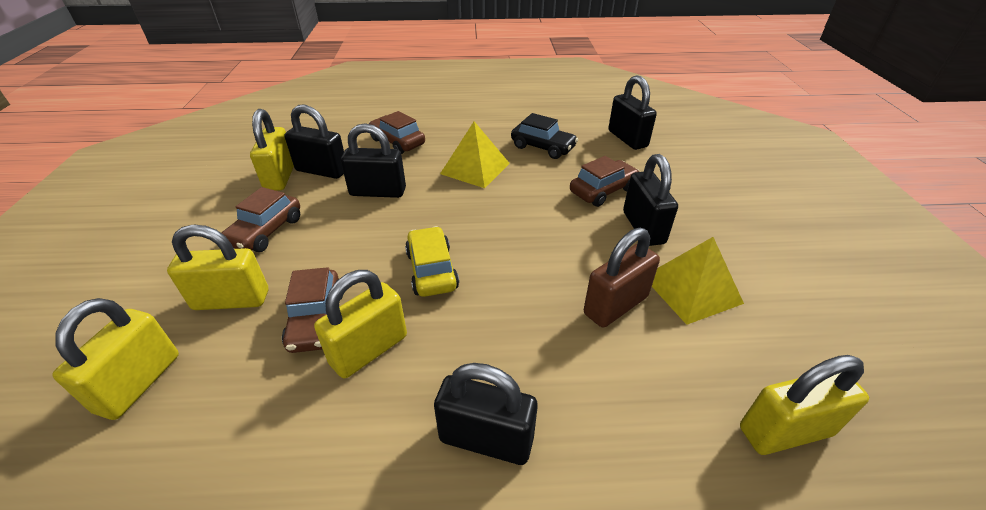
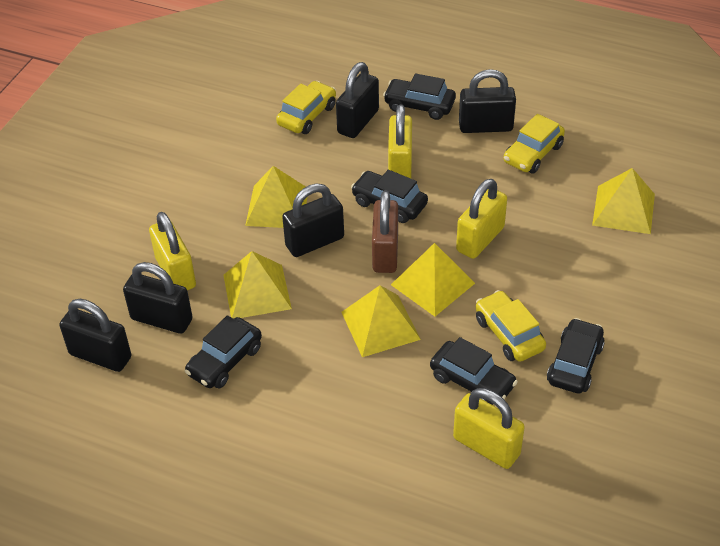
black car: [511,113,578,159] = 1 -> [185,315,262,388] [351,170,428,223] [383,73,456,120] [430,337,518,405] [547,318,605,393] = 5
brown car: [222,187,300,252] [282,267,343,353] [369,111,425,154] [570,156,640,207] = 4 -> none = 0
yellow car: [405,226,459,297] = 1 -> [276,81,336,134] [476,290,546,362] [504,114,565,174] = 3
yellow padlock: [53,298,179,420] [167,225,268,310] [250,109,294,191] [314,270,407,378] [740,355,869,455] = 5 -> [149,212,196,290] [388,104,412,178] [453,388,525,469] [456,179,507,259] = 4
yellow pyramid: [440,121,510,188] [652,237,744,325] = 2 -> [223,251,292,319] [245,166,307,228] [341,285,421,357] [391,243,475,317] [592,168,655,234] = 5

